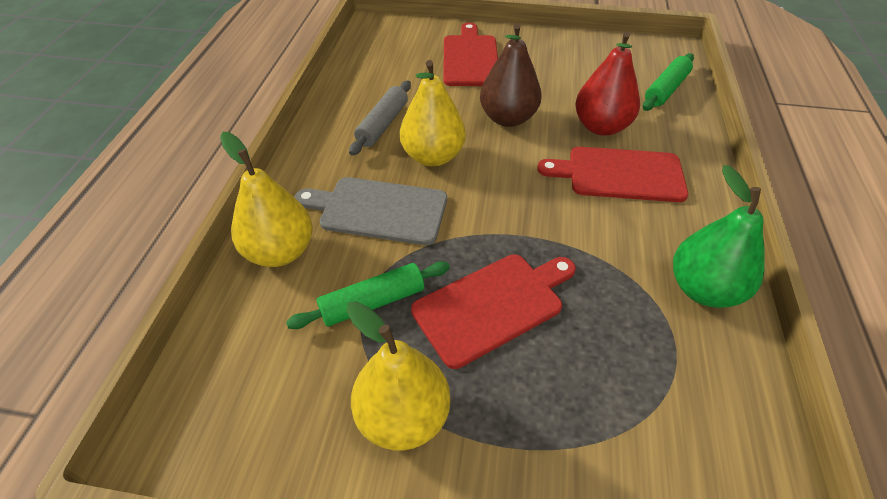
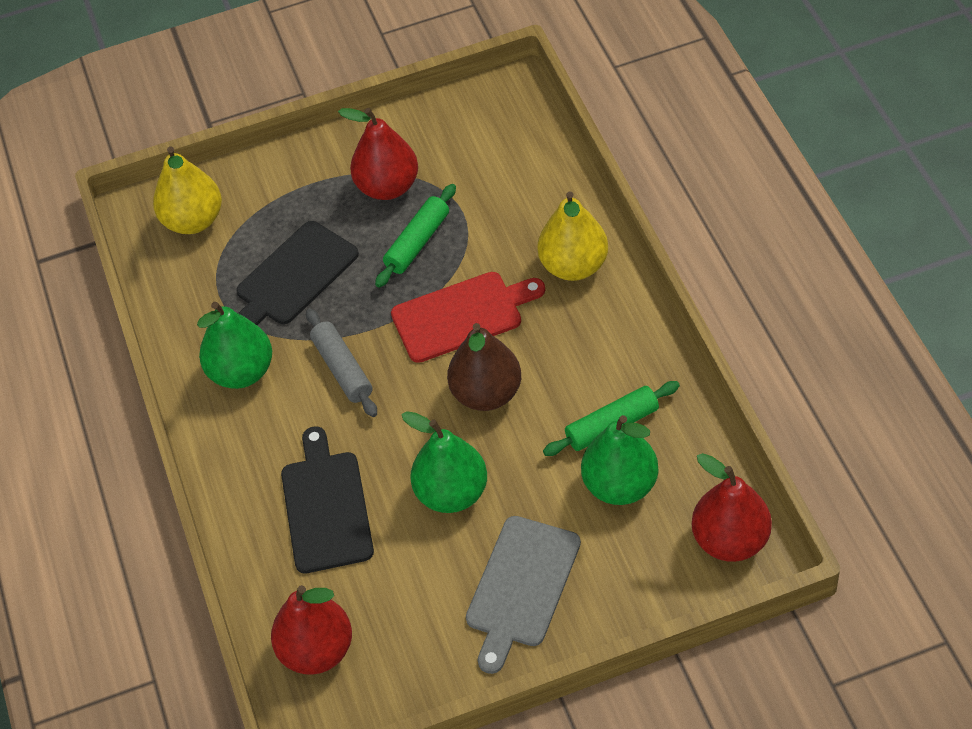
black cutting board: none = 0 -> [236,221,359,325] [281,426,374,574] = 2
green pear: [673,165,765,308] = 1 -> [197,302,272,389] [401,411,487,513] [581,415,658,505] = 3
red cutting board: [411,254,576,369] [443,23,498,86] [537,147,688,202] = 3 -> [391,272,545,363] = 1
red pear: [575,31,640,136] = 1 -> [271,585,352,675] [338,108,418,200] [692,453,772,562] = 3
yellow pear: [220,132,313,267] [346,301,451,451] [400,60,466,166] = 3 -> [153,146,222,234] [537,191,608,281] = 2

